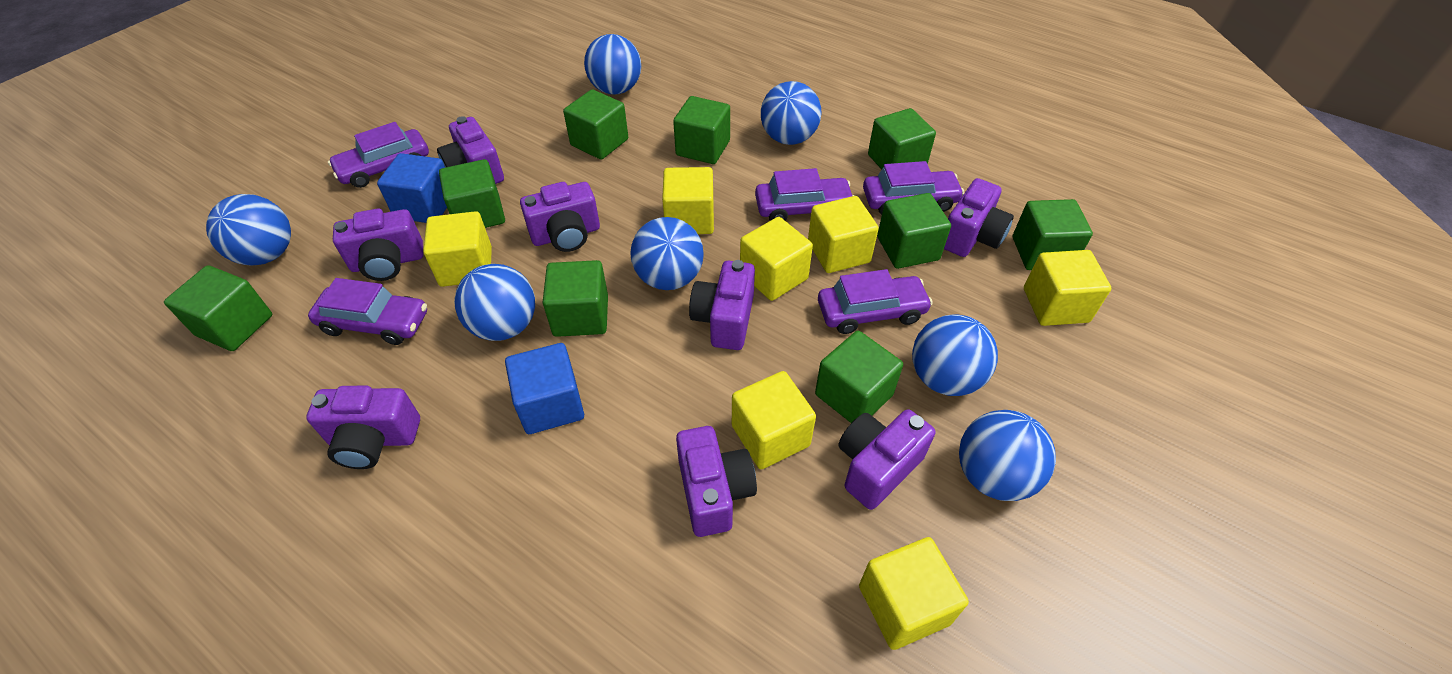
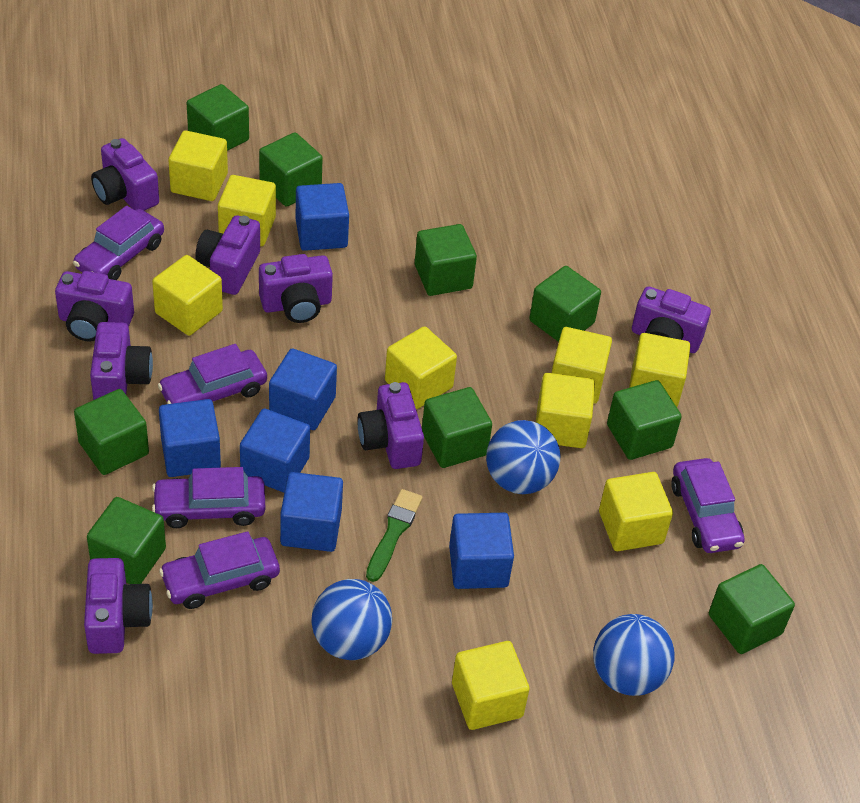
blue ball: [206,194,291,266] [454,264,535,341] [584,34,641,94] [630,217,704,290] [761,81,821,145] [912,314,998,396] [959,410,1056,501] = 7 -> [311,579,392,660] [486,420,560,494] [593,614,674,696] = 3
blue cube: [377,153,447,223] [505,343,584,434] = 2 -> [159,399,221,477] [240,408,310,493] [269,348,337,430] [280,472,343,552] [296,183,349,251] [449,513,514,589] = 6
green brush: none = 0 -> [366,489,423,582] = 1
yellow cube: [423,211,492,287] [662,167,714,234] [732,371,816,469] [740,217,813,301] [808,196,879,273] [859,537,969,650] [1024,250,1111,326] = 7 -> [152,255,223,336] [169,130,228,201] [218,175,276,246] [385,326,457,409] [452,641,530,730] [536,373,595,448] [552,327,612,404] [599,472,673,551] [629,333,690,407] = 9

